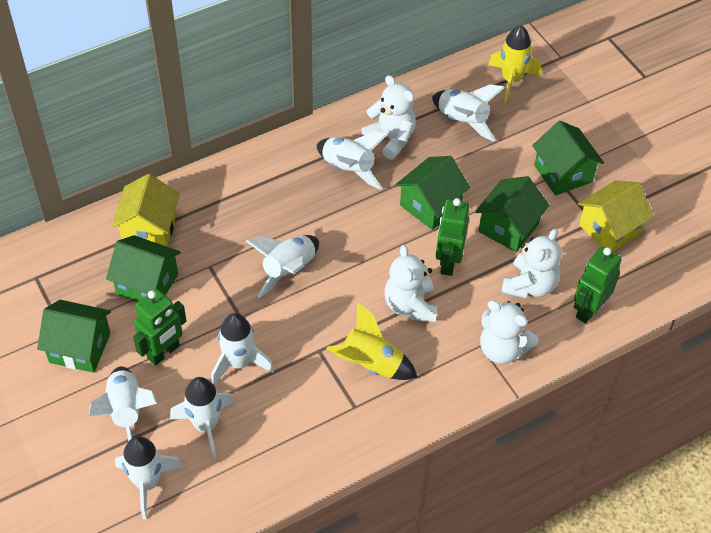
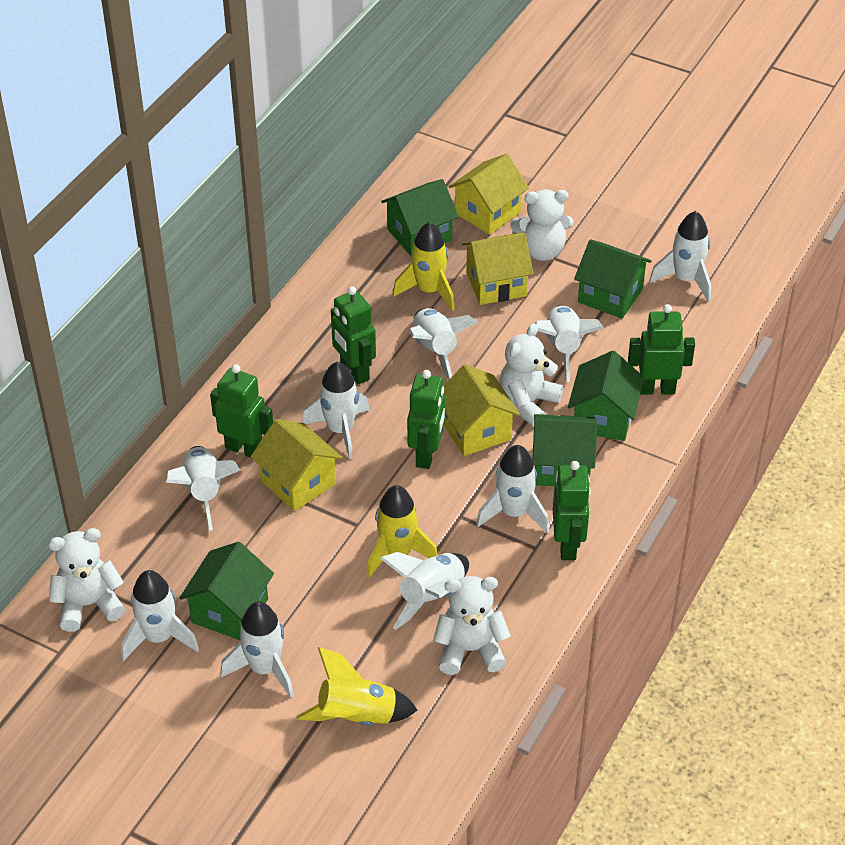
green robot: [133,289,186,366] [435,198,469,276] [574,246,622,324] = 3 -> [210,364,273,458] [331,286,376,385] [407,370,445,469] [553,461,591,560] [628,304,695,395] = 5
white rocket: [88,366,157,442] [115,436,183,519] [170,377,234,458] [211,313,274,385] [246,235,319,298] [317,131,388,190] [432,84,505,142] = 7 -> [121,570,199,661] [166,446,240,531] [221,602,294,698] [302,362,369,459] [380,552,469,630] [409,308,478,379] [476,445,550,533] [535,305,604,382] [649,211,711,302] = 9
yellow house: [112,174,180,247] [578,180,654,252] = 2 -> [251,419,343,511] [443,364,520,456] [449,154,529,235] [462,232,534,305] = 4
yellow rocket: [326,302,418,380] [488,25,541,103] = 2 -> [297,647,418,726] [367,485,438,578] [393,222,455,311] = 3

